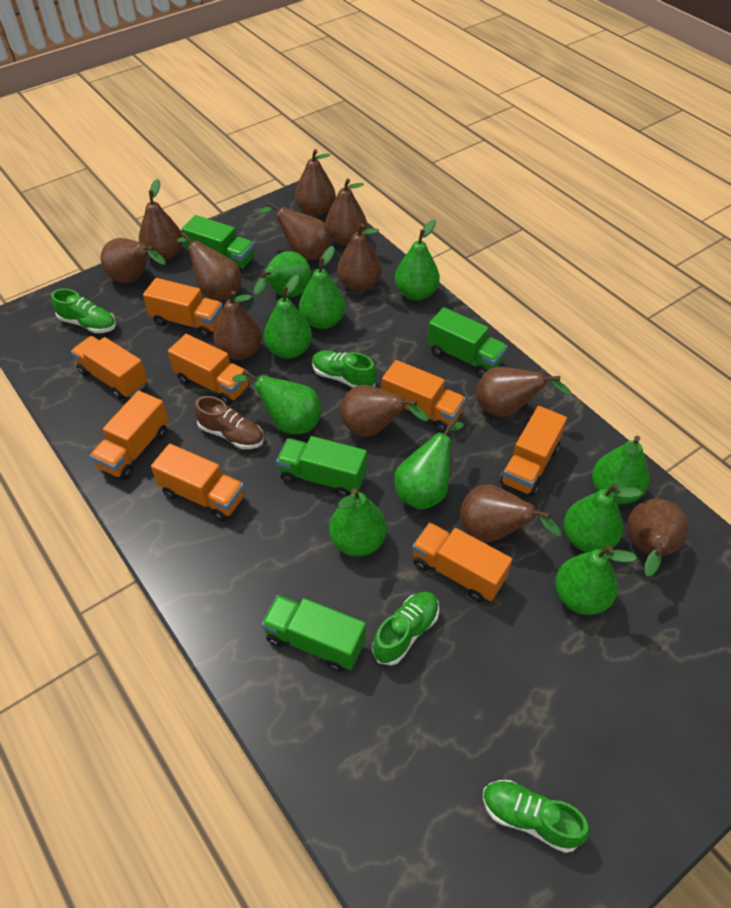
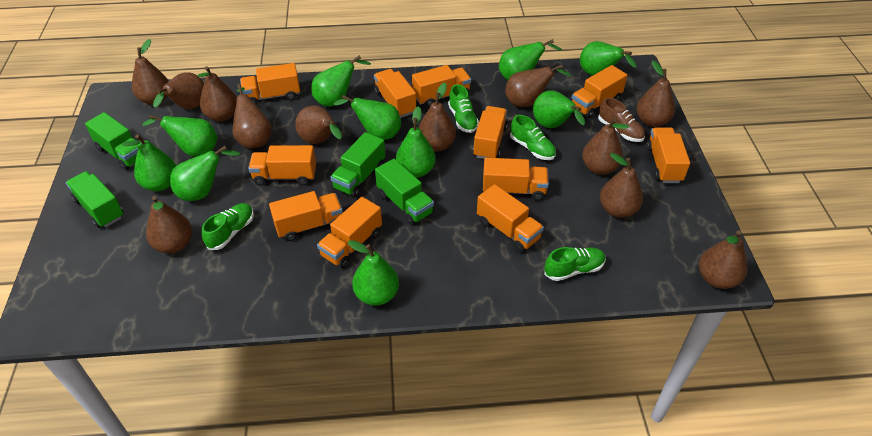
orange truck: [71,336,148,400] [90,391,169,480] [143,278,223,338] [151,444,244,521] [168,334,250,405] [382,360,466,433] [412,523,512,602] [500,406,567,496] = 8 -> [240,63,300,105] [248,145,316,185] [269,191,343,241] [317,197,382,268] [374,69,416,118] [412,65,471,108] [473,106,508,159] [477,184,544,252] [483,158,549,201] [572,65,628,118] [646,128,690,183] = 11

